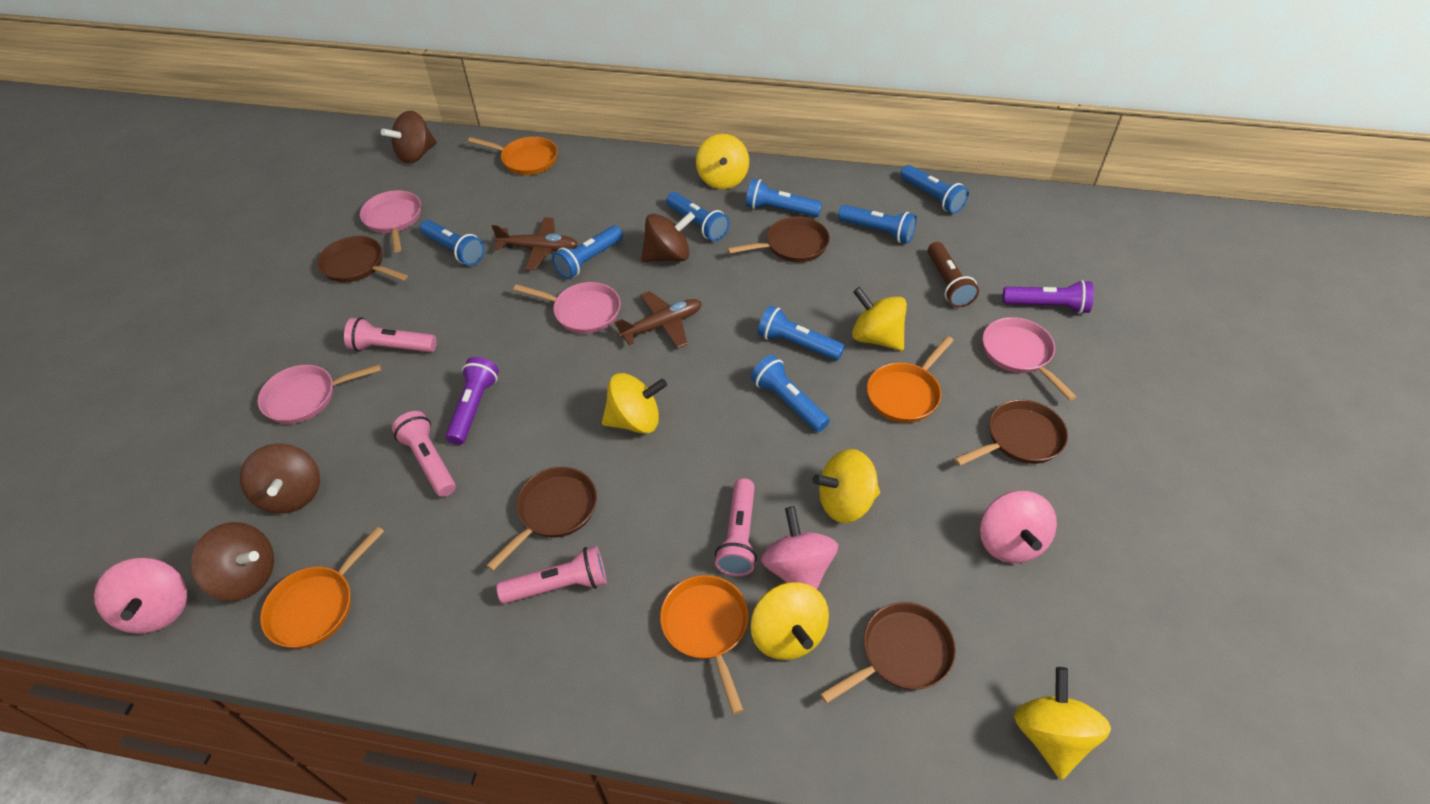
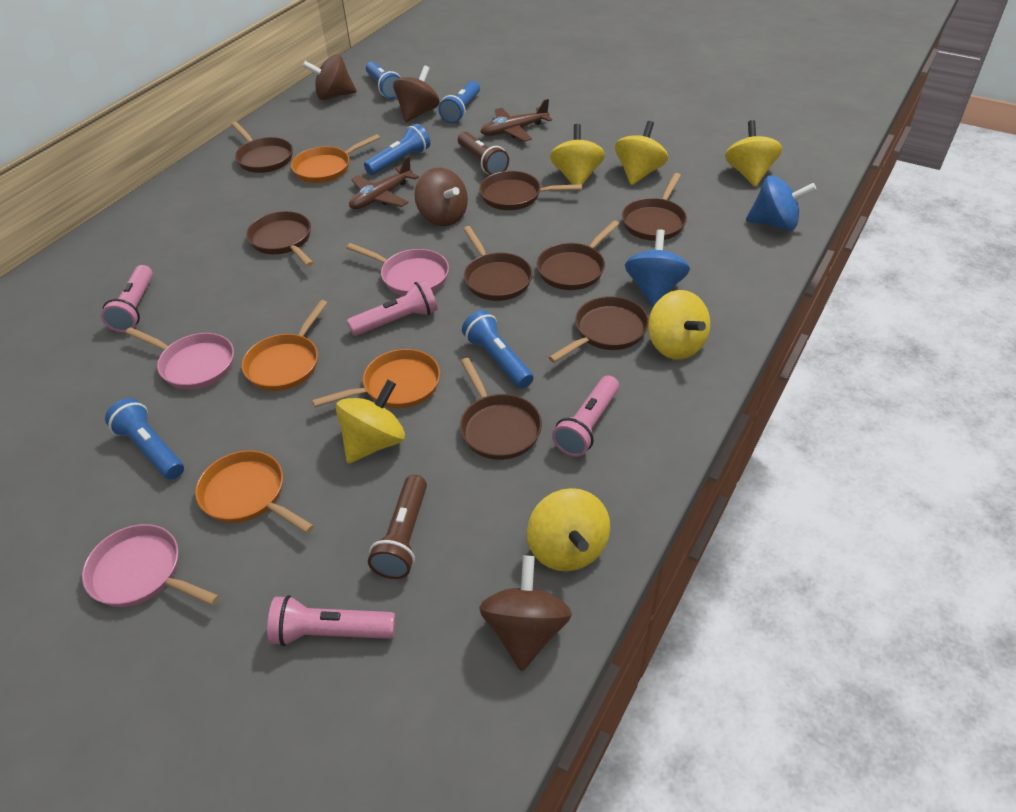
blue flashlight: [420,220,485,266] [552,226,623,279] [666,192,730,241] [746,179,822,217] [751,355,830,432] [758,306,845,360] [838,205,917,243] [900,165,969,214] = 8 -> [105,398,184,480] [364,124,430,175] [366,61,401,99] [439,81,480,124] [462,310,533,389] = 5
blue spinning top: none = 0 -> [625,229,690,307] [746,175,817,231] = 2
brown flashlight: [928,242,979,308] = 1 -> [368,475,427,579] [458,132,509,175] = 2
brown pan: [317,236,408,283] [486,467,597,571] [727,217,830,262] [820,602,956,704] [954,399,1068,466] = 5 -> [231,122,293,173] [246,211,314,267] [460,358,542,460] [463,226,533,301] [479,171,582,210] [537,220,619,290] [548,296,649,363] [622,173,687,241] = 8
pink pan: [258,364,381,424] [360,190,421,252] [513,282,621,334] [983,317,1077,401] = 4 -> [82,524,219,607] [125,327,234,390] [347,243,449,296] = 3
pink spinning top: [94,558,187,634] [761,506,838,589] [980,491,1057,563] = 3 -> none = 0
purple flashlight: [445,357,499,445] [1003,280,1094,314] = 2 -> none = 0

